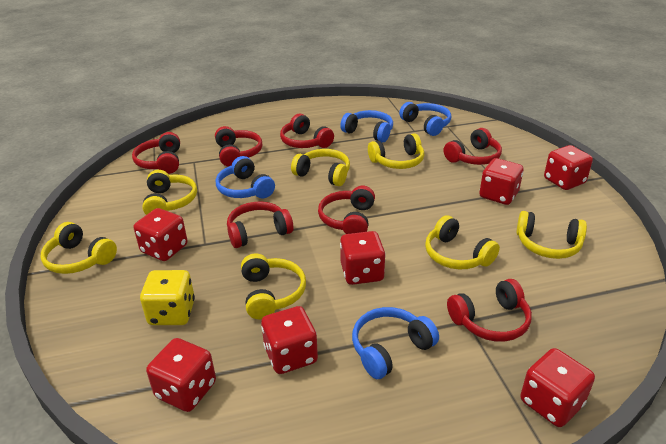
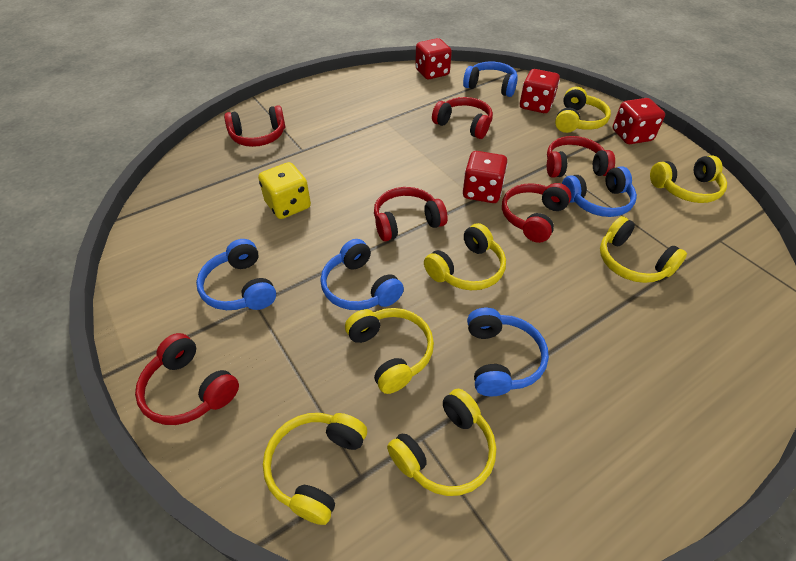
blue headphones: [216,156,275,198] [340,110,393,143] [352,307,439,379] [399,102,451,136] = 4 -> [196,239,276,310] [320,239,404,310] [463,62,518,97] [467,308,549,397] [562,166,637,217] = 5
red dice: [134,208,188,261] [146,338,216,412] [261,306,318,374] [340,231,386,285] [479,158,524,205] [520,348,595,427] [544,145,593,190] = 7 -> [415,38,452,79] [463,151,507,203] [520,69,560,113] [613,98,665,144] = 4
red headphones: [132,132,180,174] [215,126,262,167] [227,202,293,248] [280,114,334,148] [318,186,375,234] [444,128,502,165] [447,279,532,342] = 7 -> [135,333,239,425] [224,105,285,147] [374,187,448,241] [432,97,493,139] [502,183,572,243] [547,136,615,177] = 6

